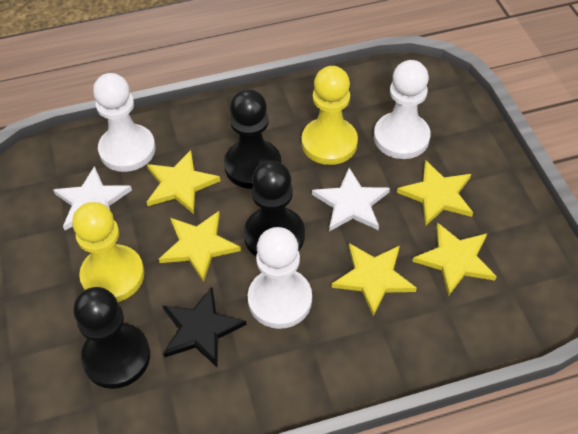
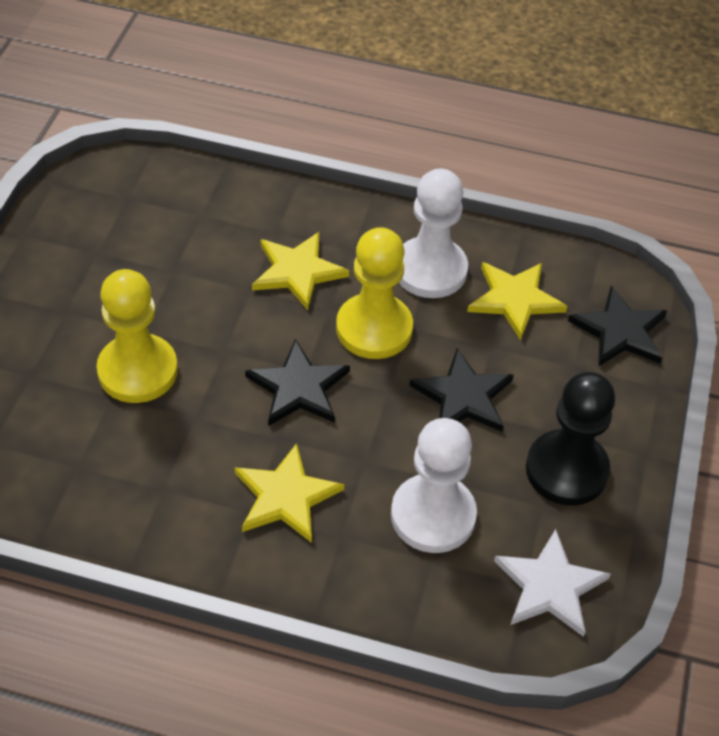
black pawn: [73,287,150,389] [224,89,281,189] [244,161,305,256] = 3 -> [526,372,615,506] = 1
black star: [163,287,246,367] = 1 -> [245,339,350,426] [409,348,514,432] [568,286,667,367] = 3
white pawn: [93,73,156,172] [248,227,312,329] [374,60,431,159] = 3 -> [391,418,477,553] [399,168,468,298] = 2
white star: [53,166,132,230] [312,168,390,231] = 2 -> [494,529,611,637] = 1
yellow star: [147,150,220,214] [159,211,241,282] [331,243,417,317] [397,160,473,226] [412,223,497,296] = 5 -> [235,443,344,543] [252,232,349,310] [467,262,568,340] = 3

